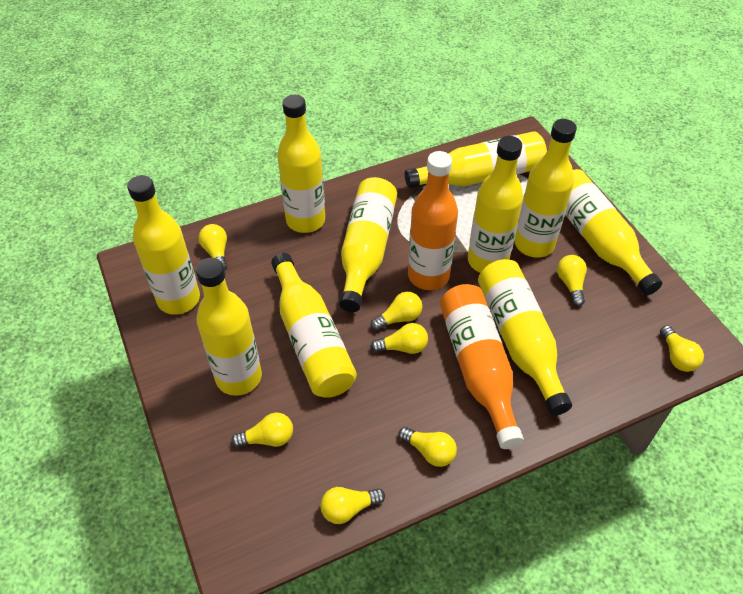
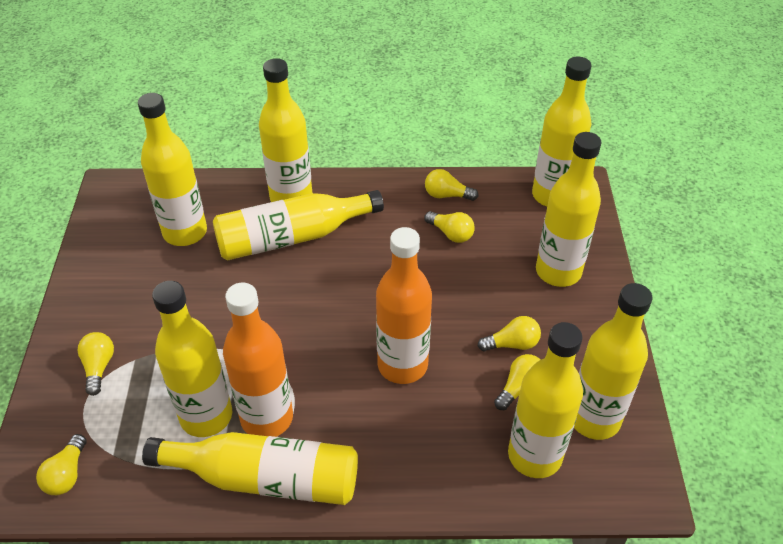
yellow bottle: [127,175,200,315] [196,258,262,396] [271,253,357,398] [277,95,325,233] [339,177,397,312] [404,131,547,188] [468,136,523,273] [478,259,572,416] [514,119,577,258] [565,169,662,295] = 10 -> [138,93,207,246] [142,432,358,505] [152,281,232,437] [213,190,384,261] [259,58,312,202] [508,322,583,478] [532,57,591,207] [536,132,601,287] [574,283,652,440] = 9
yellow light bulb: [199,224,227,270] [231,413,293,448] [321,487,385,524] [370,323,428,354] [371,292,422,331] [398,427,457,467] [557,255,587,306] [660,325,704,372] = 8 -> [36,434,86,495] [77,332,114,396] [424,211,475,243] [425,169,479,201] [478,316,541,351] [494,354,540,410] = 6

